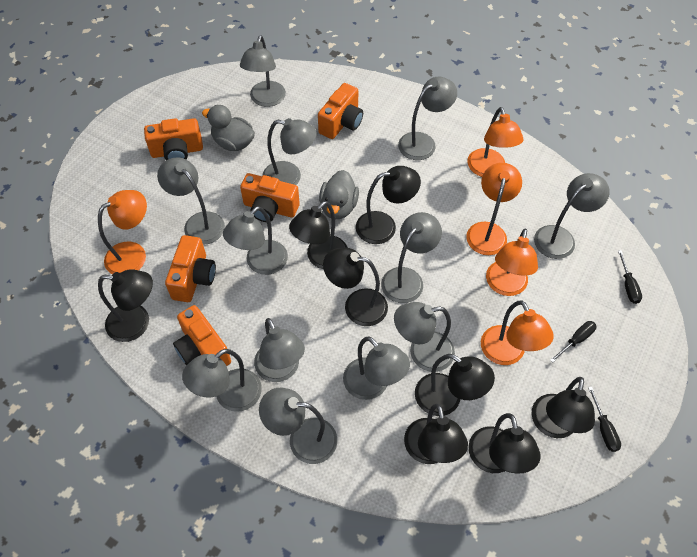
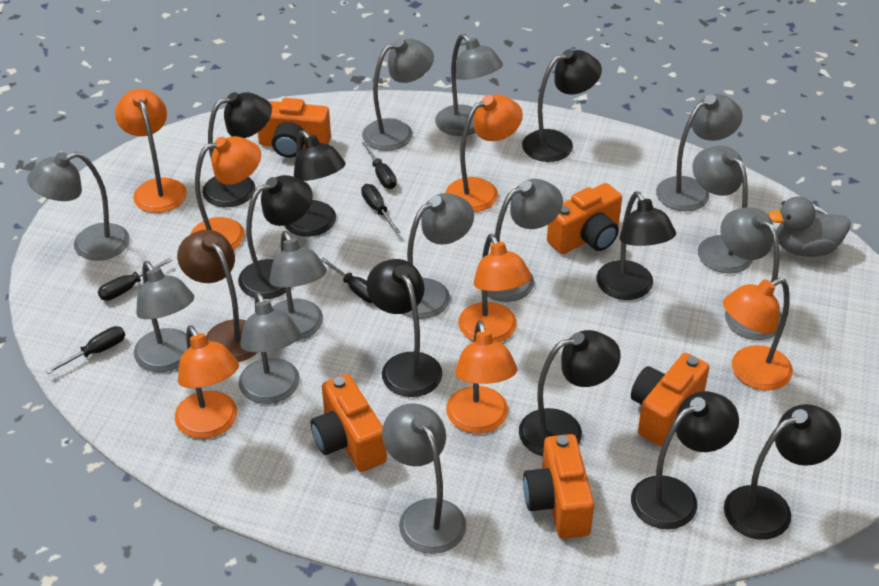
black lamp: [98,269,153,342] [289,201,348,269] [323,248,388,326] [356,166,421,244] [404,404,468,464] [415,354,495,416] [469,413,541,474] [532,377,595,438] = 8 -> [202,92,272,207] [238,175,313,299] [285,130,346,237] [366,259,442,397] [519,330,621,456] [522,49,602,162] [596,191,676,300] [631,391,739,529] [724,404,841,540] = 9
black screwdriver: [550,321,597,363] [588,387,621,452] [618,250,642,304] = 3 -> [46,326,125,374] [98,258,172,301] [320,257,373,303] [361,184,400,234] [362,142,397,189] = 5
brown lamp: none = 0 -> [177,229,257,362] = 1
grey duck: [202,105,255,151] [319,170,359,219] = 2 -> [768,197,850,257] = 1
orange lamp: [98,190,147,274] [466,163,522,255] [467,107,523,177] [481,300,554,365] [486,228,538,296] = 5 -> [115,89,187,213] [175,325,239,439] [190,136,261,250] [445,94,523,212] [446,320,517,434] [458,234,532,342] [723,278,793,391] = 7

